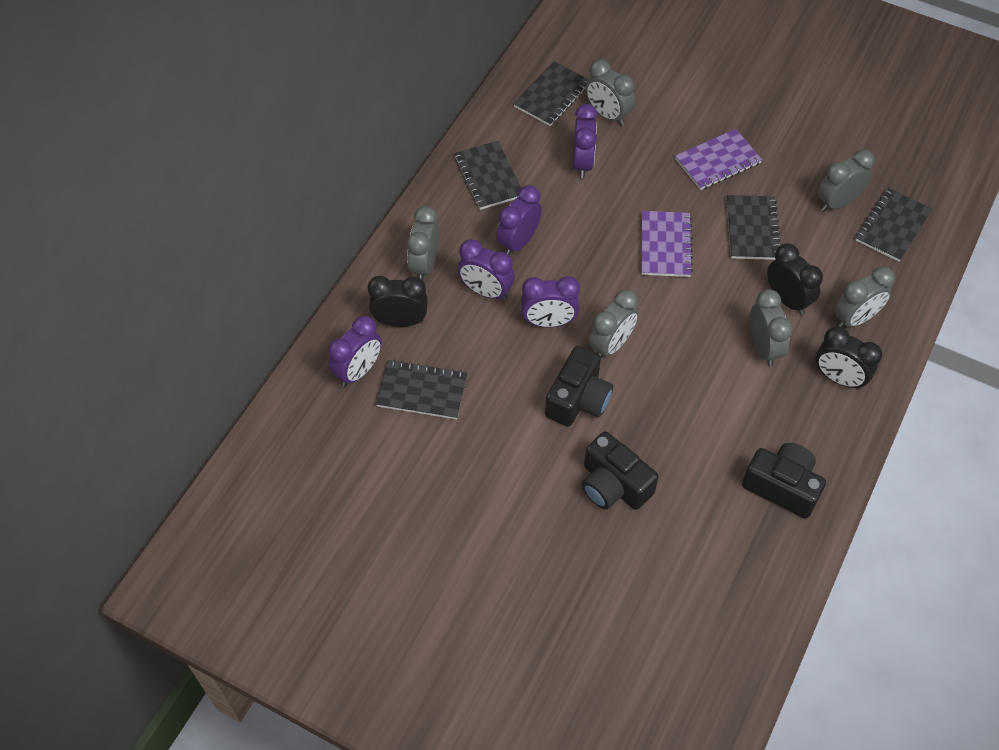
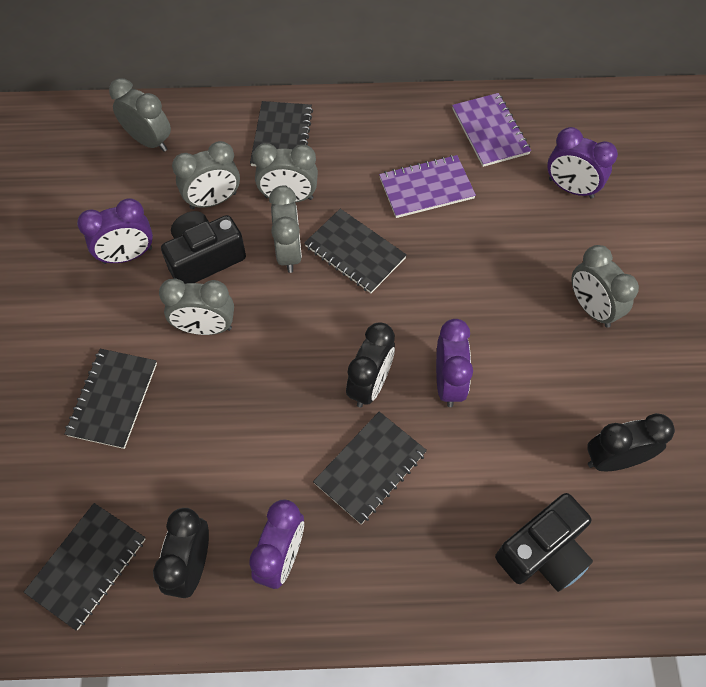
black camera: [545,346,613,427] [582,431,659,510] [742,443,826,519] = 3 -> [161,211,246,284] [495,493,593,592] = 2
purple clock: [328,316,382,387] [458,239,515,301] [496,185,542,256] [521,276,580,328] [573,104,598,178] = 5 -> [77,198,153,264] [249,499,304,589] [436,319,473,407] [547,127,618,198] = 4

